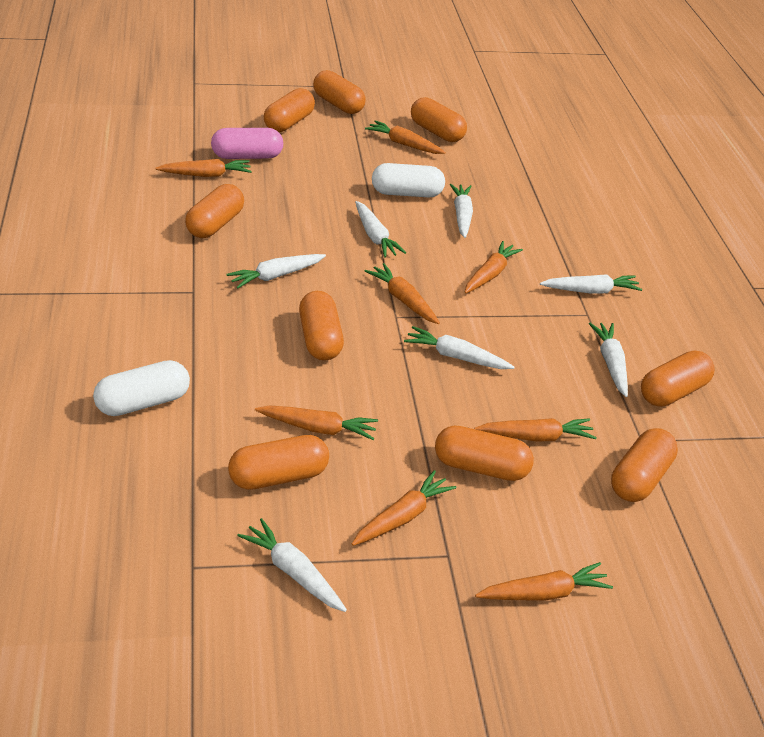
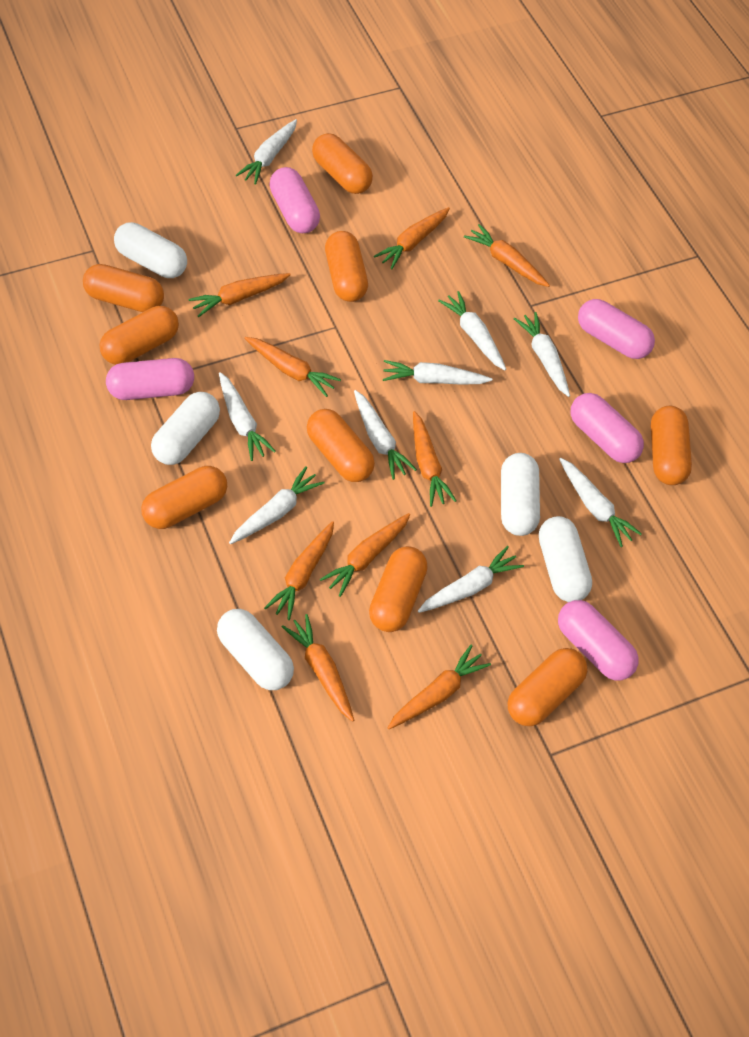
orange carrot: [155,159,252,177] [255,405,378,440] [352,470,456,546] [365,120,446,154] [365,263,440,324] [465,241,523,293] [474,418,597,441] [475,562,613,601] = 8 -> [188,273,291,317] [244,337,341,397] [264,521,334,620] [282,614,354,722] [320,513,410,597] [374,207,450,269] [388,645,491,729] [413,411,457,507] [464,224,550,287] = 9
pink capsule: [211,128,283,159] = 1 -> [106,358,194,400] [269,167,320,233] [558,600,639,681] [571,393,644,463] [578,299,655,359] = 5
white capsule: [93,360,190,416] [372,163,445,197] = 2 -> [114,222,187,278] [151,392,220,465] [217,609,294,690] [501,453,540,536] [539,516,592,602] = 5
white carrot: [226,254,326,289] [237,518,347,612] [355,201,406,258] [404,326,514,369] [450,184,473,238] [540,275,642,294] [589,323,628,397] = 7 -> [219,372,276,461] [229,467,325,544] [236,119,297,184] [354,390,417,480] [383,360,492,384] [418,546,524,613] [438,291,506,370] [514,312,570,397] [559,458,642,547] = 9

